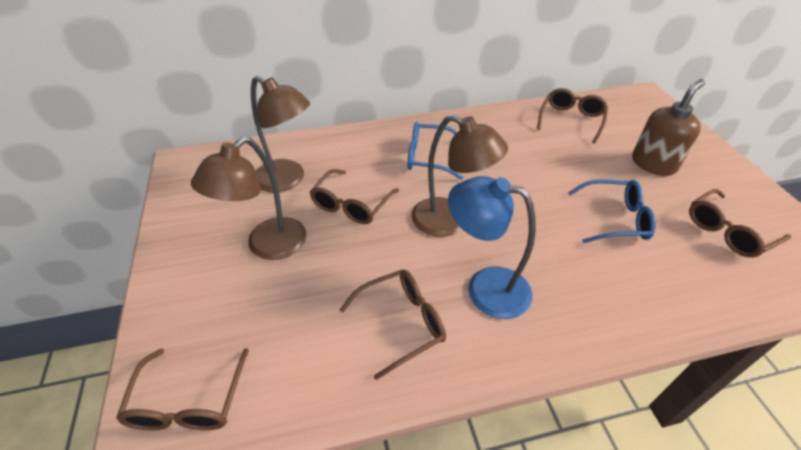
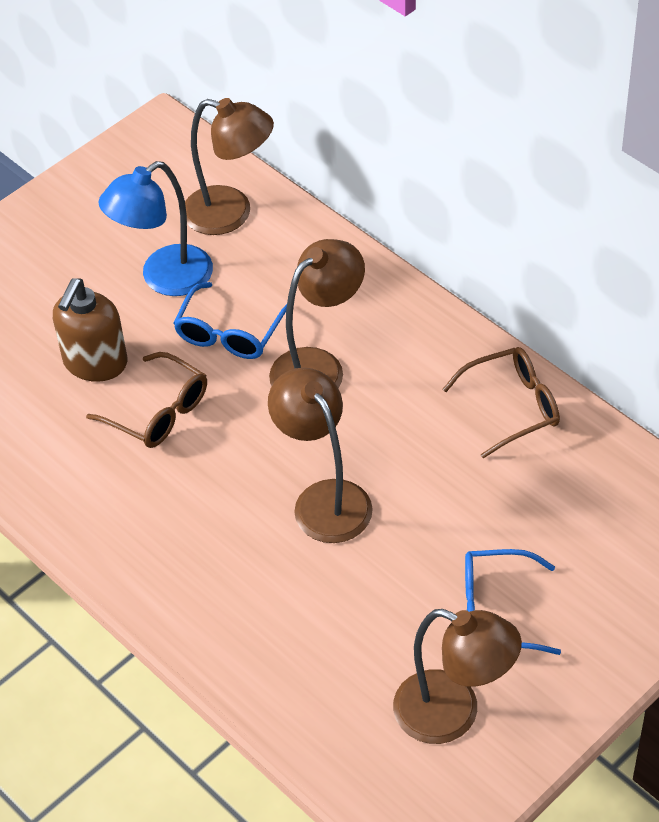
brown glasses: [116,348,249,430] [310,169,399,224] [340,269,446,380] [537,88,608,144] [689,189,792,258] = 5 -> [86,352,207,448] [443,347,560,458] = 2
brown lamp: [191,137,306,260] [251,76,310,193] [411,115,508,237] = 3 -> [185,98,274,235] [268,368,373,543] [269,239,365,388] [393,609,522,744] = 4

